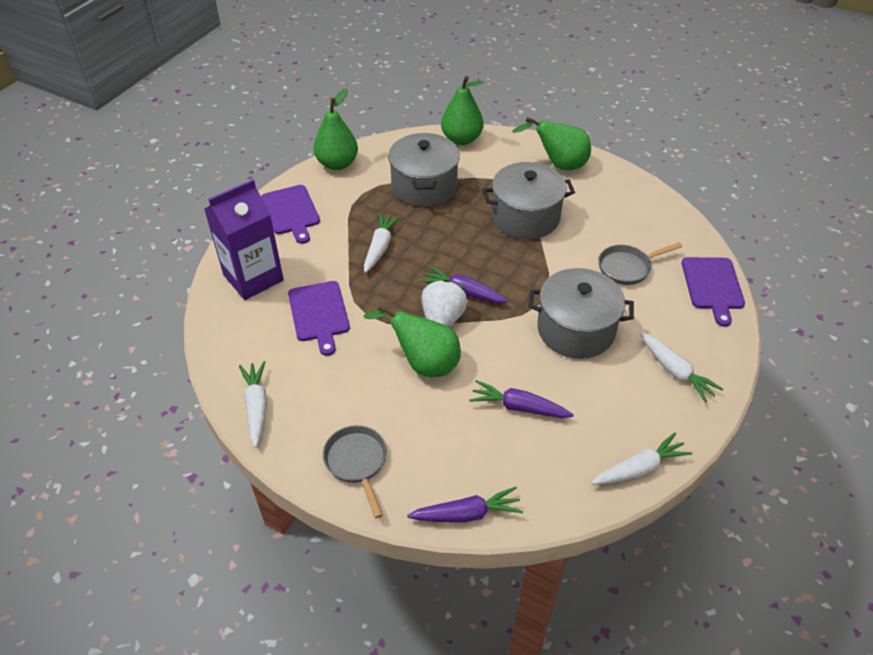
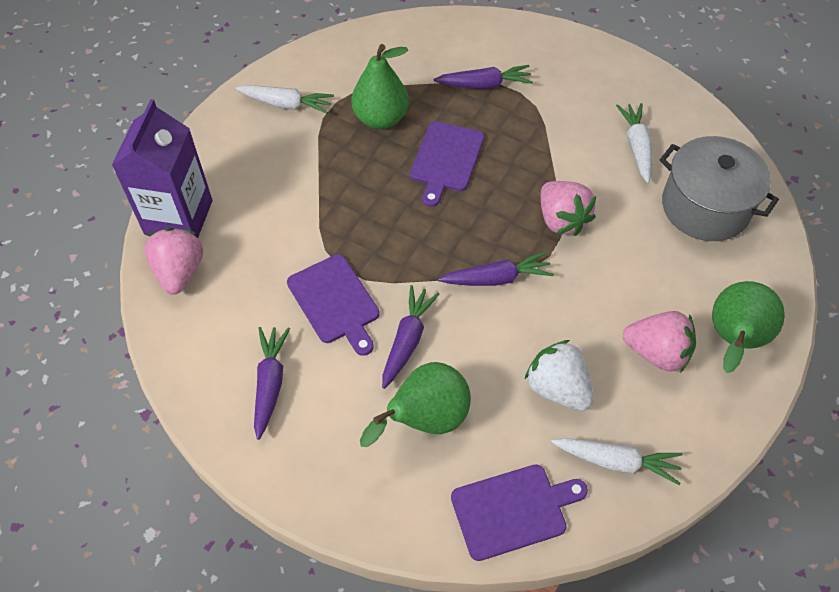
green pear: [314,88,358,170] [364,305,461,377] [441,76,484,145] [512,117,591,170] = 4 -> [351,44,409,129] [360,362,471,447] [712,281,785,373] = 3
grey pan: [323,425,387,518] [599,242,682,285] = 2 -> none = 0
grey pot: [388,133,460,207] [482,162,575,239] [528,268,634,359] = 3 -> [660,136,779,241] = 1
pink strawberry: none = 0 -> [144,228,203,295] [541,181,596,236] [623,311,696,373] = 3
purple carrot: [407,487,523,522] [420,266,508,303] [469,380,574,418] = 3 -> [254,327,290,440] [382,285,439,389] [434,65,533,89] [438,252,554,286] = 4
white carrot: [239,361,267,448] [364,212,401,273] [591,432,692,485] [640,332,723,403] = 4 -> [235,85,334,114] [551,438,682,485] [616,103,652,183] = 3

